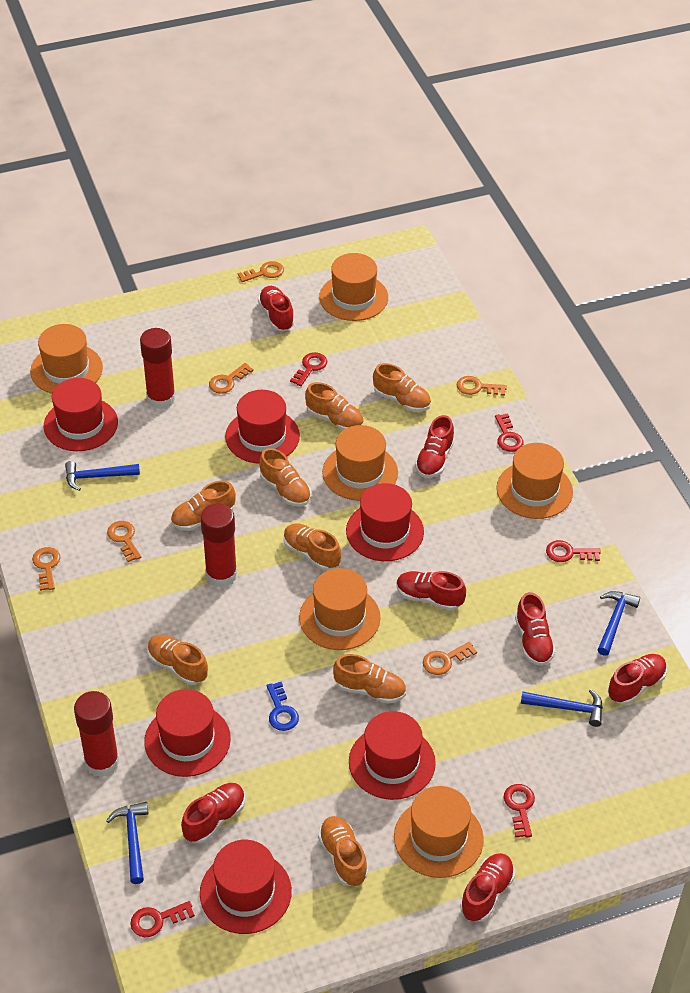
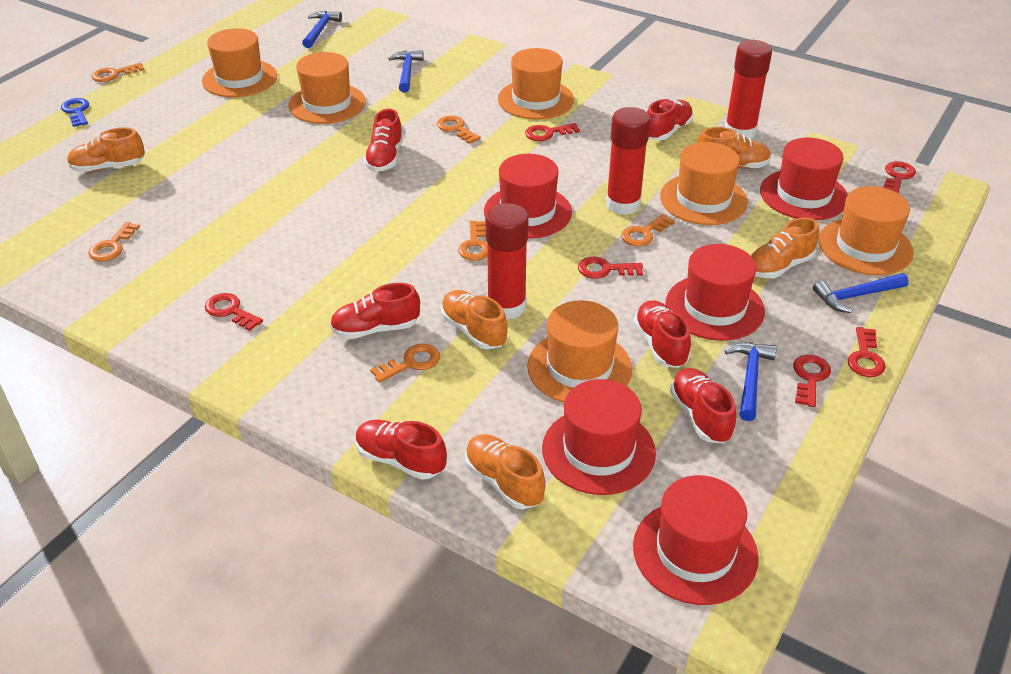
orange shoe: [147,635,208,685] [171,481,236,531] [259,448,311,507] [283,523,341,570] [305,382,364,430] [318,816,368,886] [333,654,406,704] [373,363,431,412] = 8 -> [67,127,145,172] [441,290,507,349] [465,434,546,509] [697,127,771,169] [750,217,820,278] = 5
red hat: [44,378,118,451] [144,689,231,777] [200,840,292,934] [225,390,300,464] [346,483,424,561] [349,711,436,800] = 6 -> [484,154,572,239] [542,379,656,495] [633,475,759,605] [666,244,765,341] [760,138,848,220] = 5
red key: [130,901,195,937] [290,352,327,386] [495,413,524,452] [504,784,535,838] [546,540,601,562] = 5 -> [205,293,263,331] [525,123,580,141] [578,257,643,279] [793,355,831,407] [848,327,886,377] [883,161,916,193] = 6
red shoe: [181,783,245,843] [258,286,295,331] [396,571,466,611] [415,415,455,478] [460,853,515,922] [515,592,556,666] [608,654,667,705] = 7 -> [330,283,420,339] [356,420,447,480] [364,109,403,172] [634,300,691,368] [647,99,694,140] [670,368,737,443] = 6

